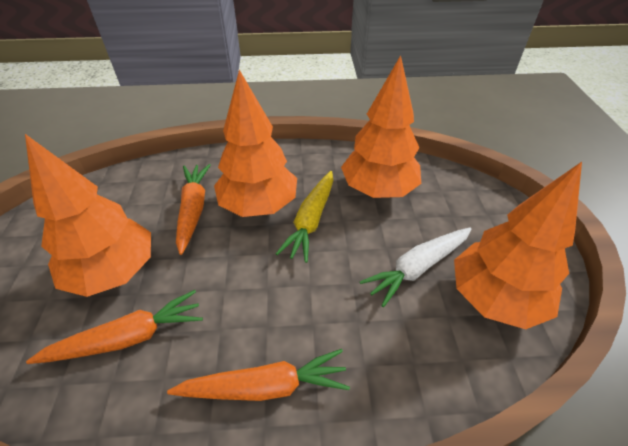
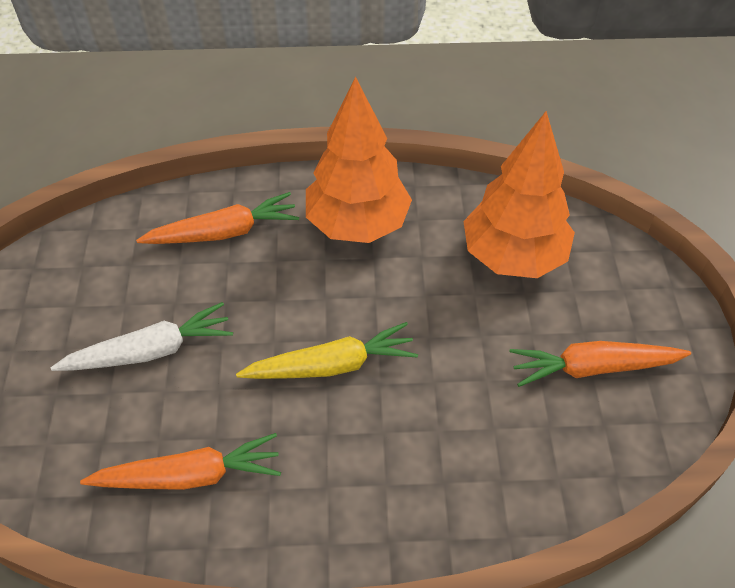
orange tree: [25,134,151,297] [214,70,297,217] [341,55,421,198] [454,162,582,329] = 4 -> [306,77,412,243] [463,111,575,278] = 2

